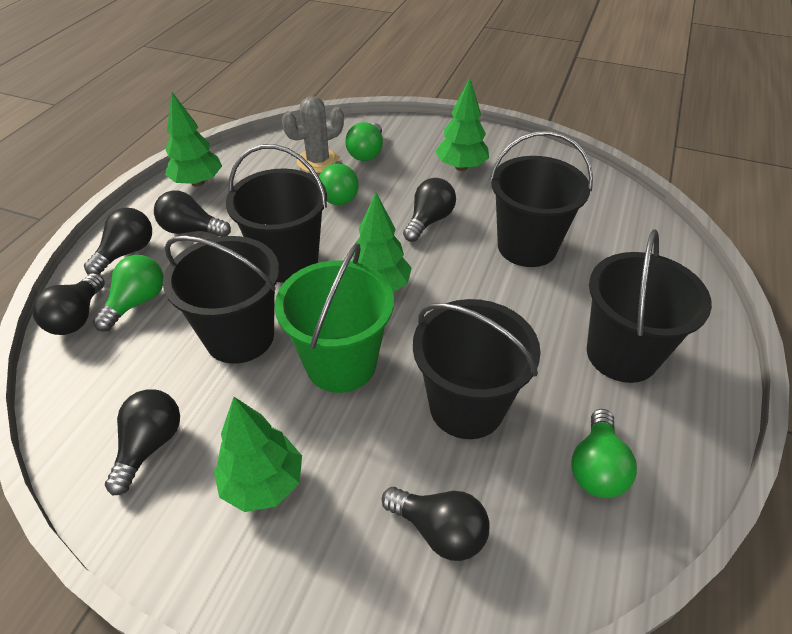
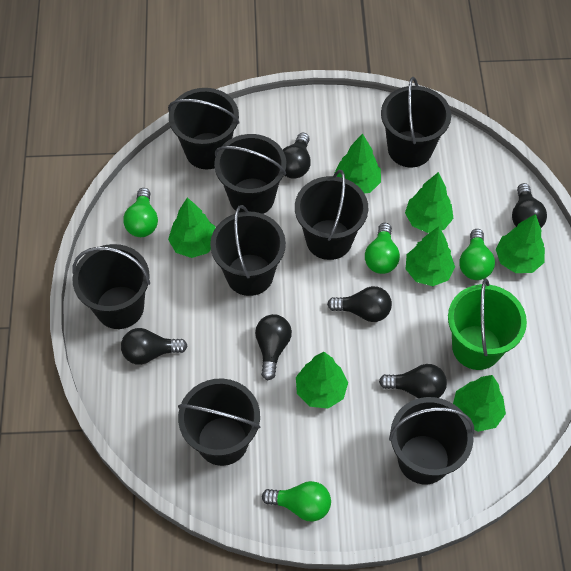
black bucket: [163,235,279,364] [226,144,327,283] [413,299,541,439] [489,131,593,267] [587,229,712,383] = 5 -> [72,244,150,329] [168,88,239,169] [178,378,261,466] [210,205,286,296] [214,134,286,214] [295,170,368,260] [381,77,451,167] [389,397,474,484] = 8
green tree: [165,92,222,187] [214,397,302,512] [352,193,412,292] [435,77,489,171] = 4 -> [168,197,216,258] [296,352,348,409] [334,133,381,194] [405,172,454,233] [406,226,455,286] [453,375,506,432] [496,214,545,273] = 7
grey cactus: [282,96,344,173] = 1 -> none = 0

